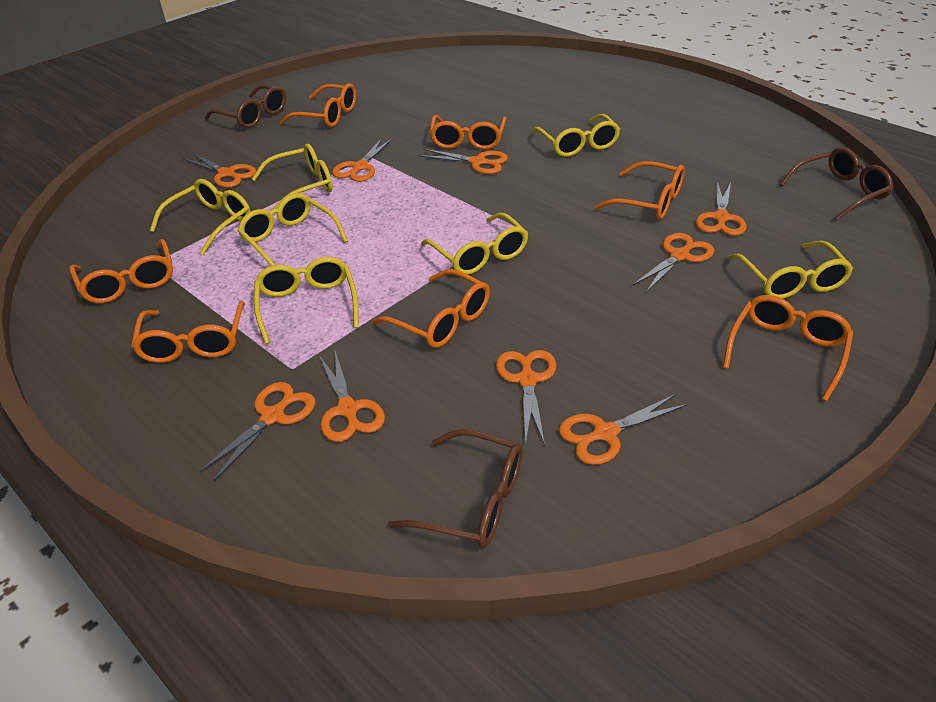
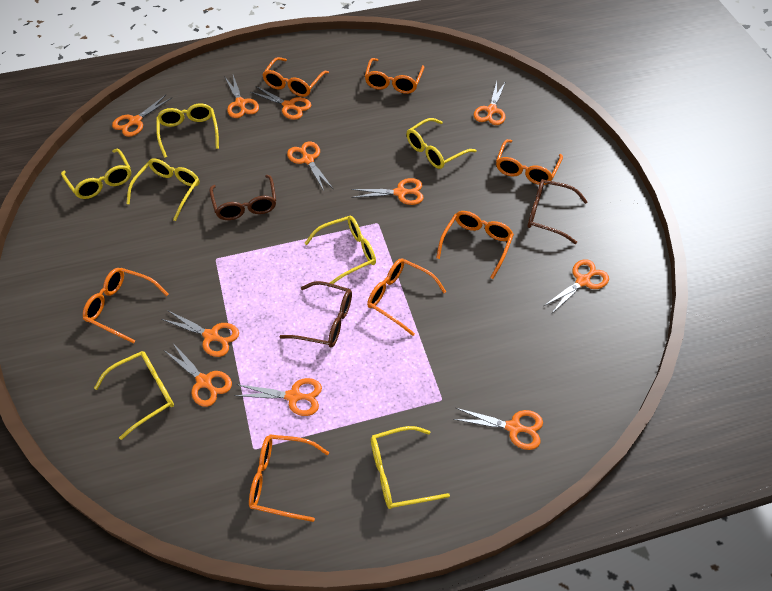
orange scissors: [182,153,256,188] [199,382,316,481] [319,351,385,442] [332,138,393,182] [419,149,508,174] [496,350,556,445] [559,394,688,465] [633,233,714,292] [696,182,747,236] = 9 -> [112,95,172,137] [161,310,239,357] [165,342,232,407] [224,75,259,118] [234,378,322,416] [251,86,311,120] [287,141,333,191] [351,178,424,205] [453,408,543,450] [474,81,506,125] [544,259,609,313] = 11

